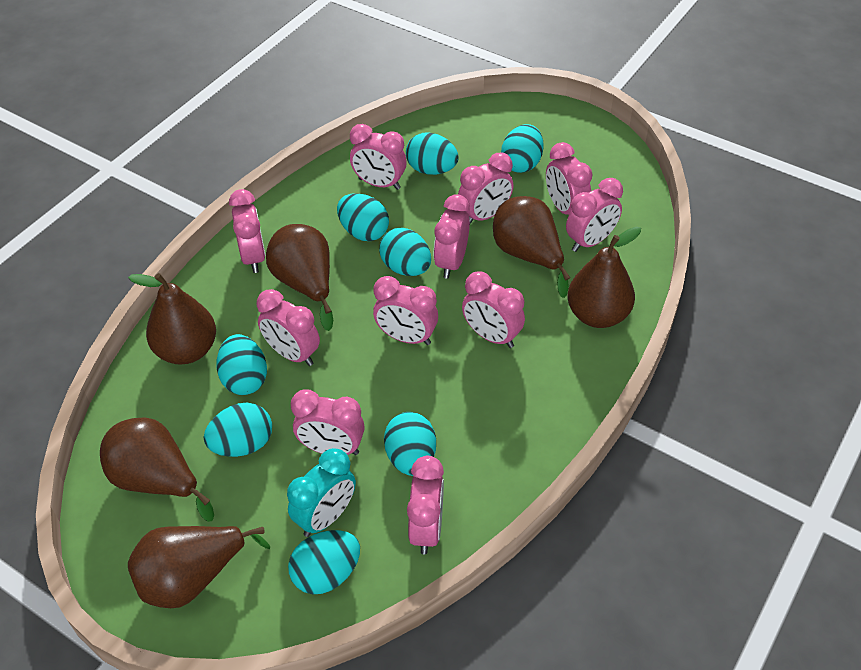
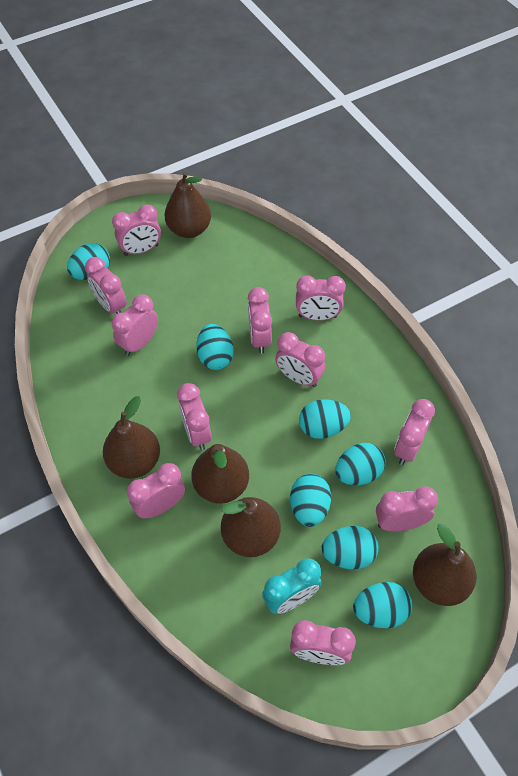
brown pear: [100,417,214,522] [128,273,216,365] [128,526,270,608] [266,224,333,331] [493,196,570,298] [567,227,641,328] = 6 -> [103,396,160,479] [164,172,211,238] [191,444,249,504] [221,497,280,557] [413,524,476,606] = 5
turquoise egg: [204,403,272,457] [216,334,267,395] [288,530,360,594] [337,193,389,241] [379,228,431,276] [384,412,436,476] [406,132,459,175] [501,124,544,173] = 8 -> [67,243,110,280] [197,324,234,370] [290,474,331,527] [299,399,351,439] [322,526,379,570] [335,443,386,485] [353,582,413,628] = 7

